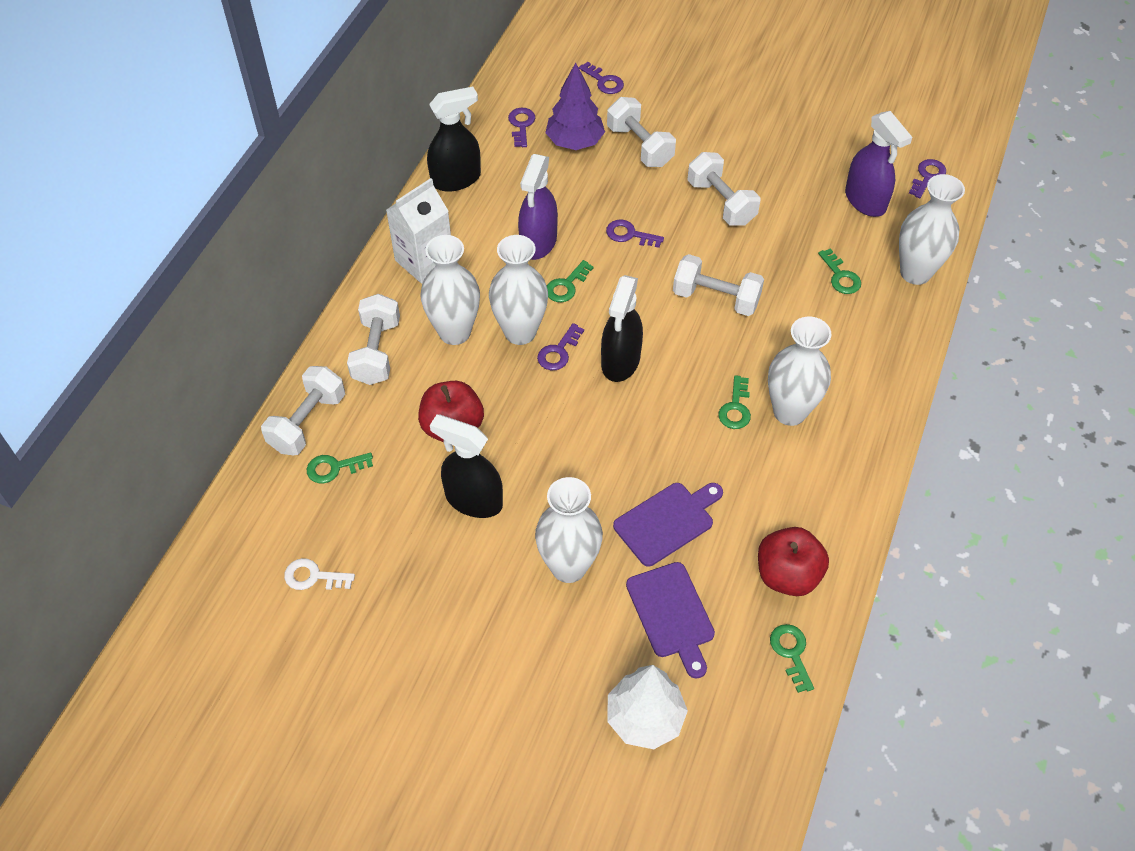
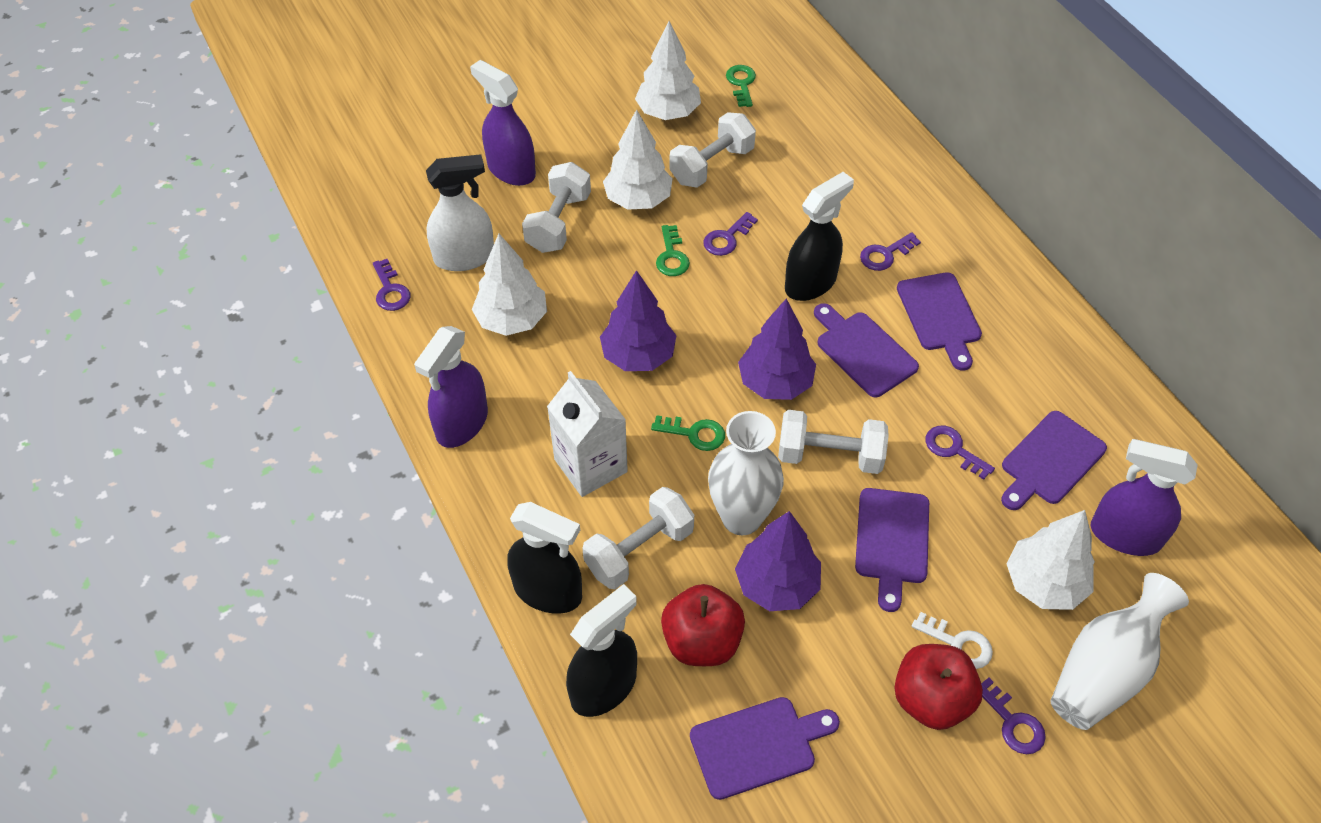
green key: [307,453,373,483] [547,260,594,302] [718,375,751,429] [770,624,814,693] [818,248,861,294] = 5 -> [651,415,725,451] [656,225,690,276] [726,65,756,107] = 3
purple cutting board: [613,483,723,567] [626,562,715,679] = 2 -> [690,697,840,800] [814,303,919,398] [855,488,929,612] [897,272,982,371] [1001,411,1107,510] = 5
purple spray bottle: [518,154,558,260] [845,111,912,217] = 2 -> [414,326,488,448] [470,60,536,186] [1091,439,1198,556] = 3
purple tree: [545,63,605,150] = 1 -> [600,270,677,371] [735,511,821,611] [738,299,816,400] = 3
white dumbbell: [261,366,345,456] [347,294,400,385] [607,97,676,167] [673,254,764,316] [687,152,761,226] = 5 -> [522,162,591,253] [582,487,694,589] [670,112,756,188] [778,410,889,474] = 4
white spray bottle: none = 0 -> [426,154,494,271] = 1
white tree: [607,665,688,749] = 1 -> [472,234,547,336] [603,109,673,210] [635,21,701,120] [1006,510,1095,610] = 4
white vase: [420,235,480,345] [489,235,548,345] [535,477,603,583] [768,317,832,426] [899,174,965,285] = 5 -> [708,411,784,535] [1051,573,1189,730] = 2

